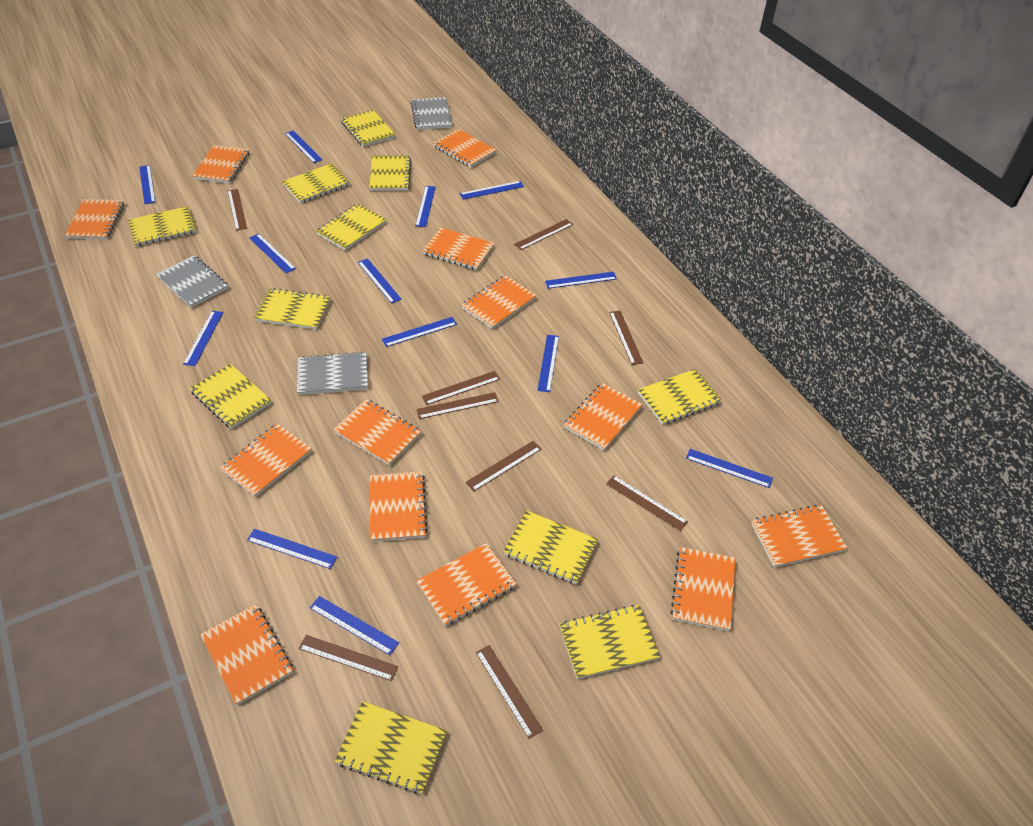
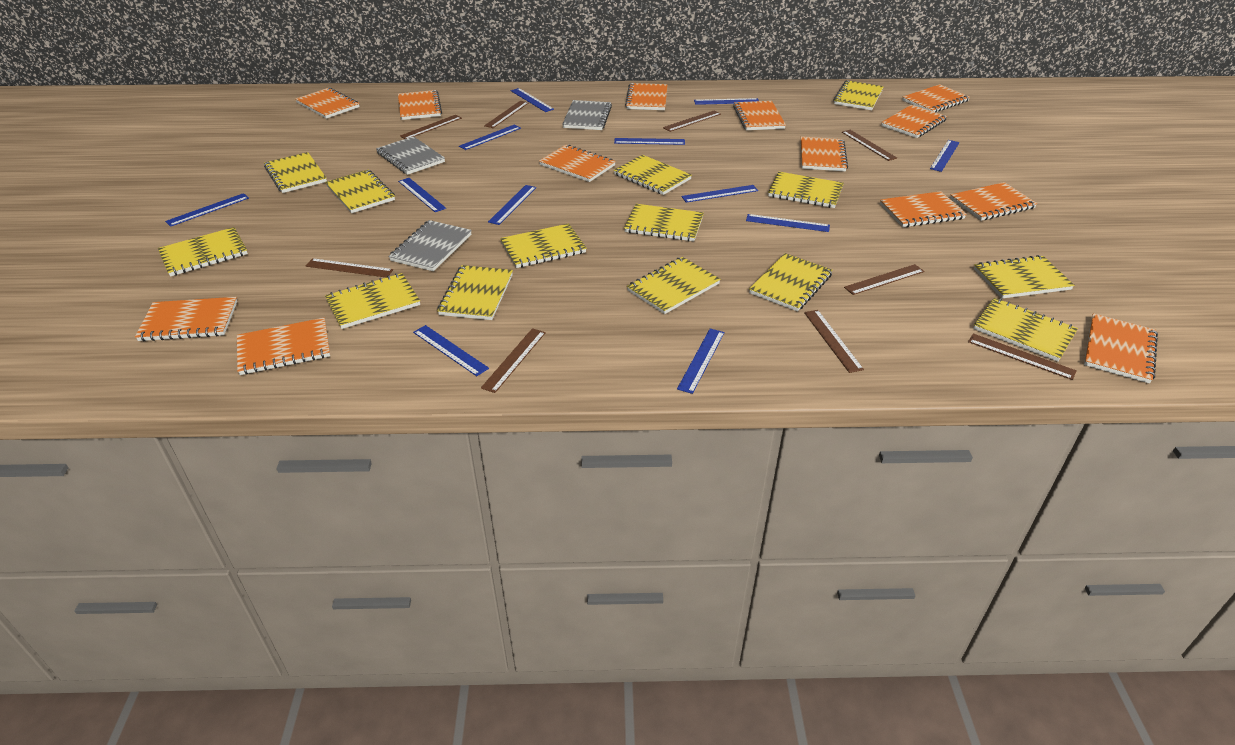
blue ruler: [139,165,155,204] [183,311,223,366] [247,529,337,569] [249,233,296,273] [285,131,323,163] [310,596,399,655] [358,258,402,304] [382,317,457,347] [415,186,436,227] [460,181,524,200] [537,335,559,392] [545,272,617,289] [686,449,773,488] = 13 -> [165,193,249,227] [398,178,446,212] [413,325,489,376] [459,125,521,150] [488,185,537,225] [511,88,554,112] [614,138,685,145] [677,329,725,394] [681,185,758,203] [694,98,759,105] [746,214,830,232] [930,140,960,172] = 12
yellow notebook: [128,206,196,246] [190,364,272,429] [254,288,330,330] [282,163,350,203] [316,204,387,251] [335,701,447,794] [341,110,396,147] [369,155,411,191] [503,510,598,585] [560,605,660,679] [638,369,722,425] = 11 -> [158,227,248,277] [264,152,327,193] [325,170,395,213] [325,273,420,329] [437,265,513,320] [500,223,587,268] [614,155,692,195] [624,204,704,241] [627,257,721,314] [749,253,833,312] [768,172,844,208] [834,80,884,110] [973,298,1078,362] [974,255,1075,299] = 14

